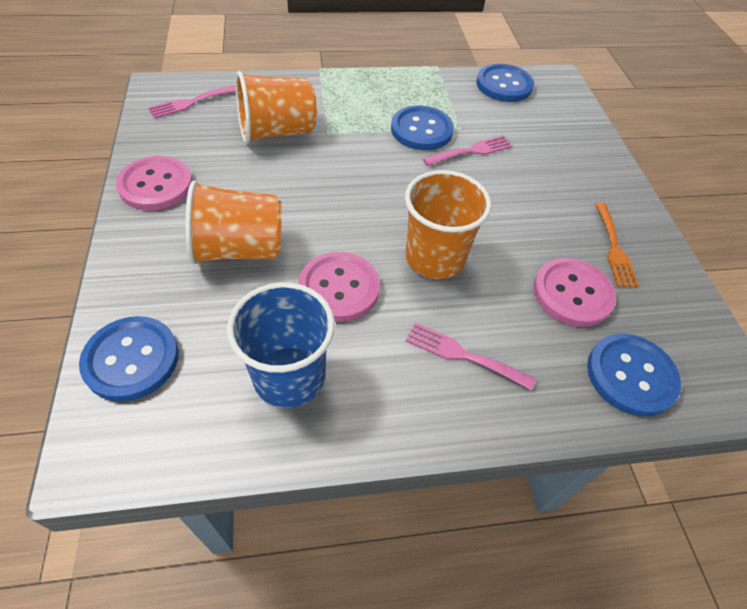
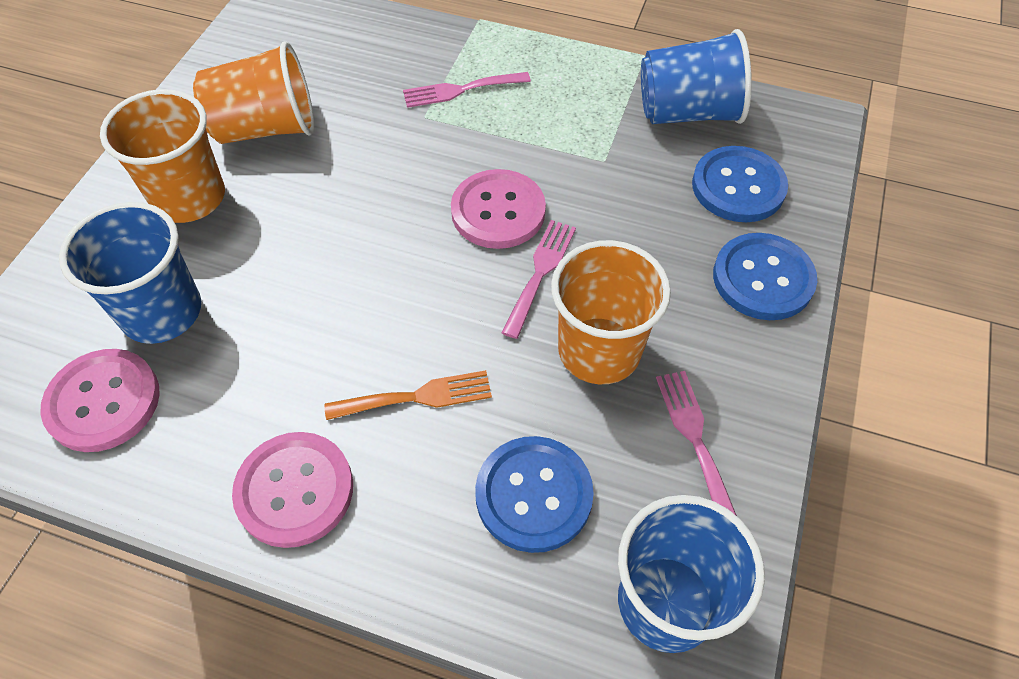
blue button: [79,316,179,401] [391,105,454,150] [476,64,534,102] [587,334,681,416] = 4 -> [475,436,594,553] [692,146,788,222] [713,233,817,320] = 3
blue cup: [227,282,335,408] = 1 -> [59,202,201,344] [618,495,765,653] [641,29,752,124] = 3

